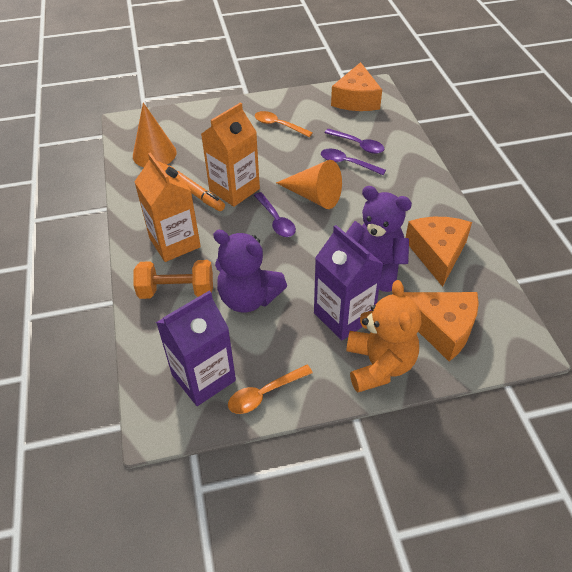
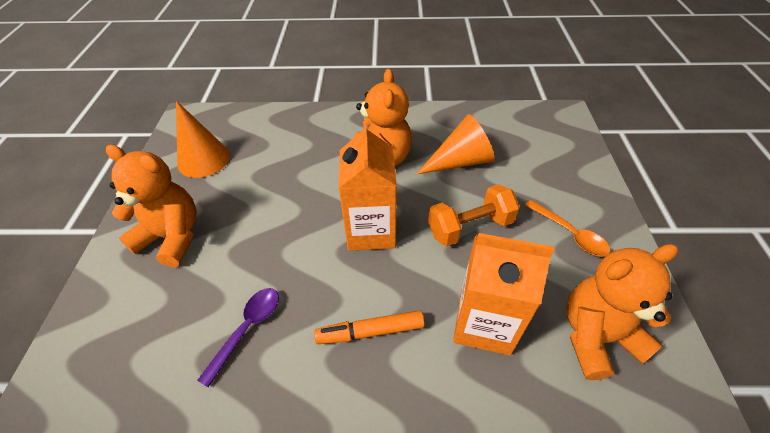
orange cheese: [331,62,382,111] [403,292,479,362] [406,217,472,287] = 3 -> none = 0
orange spoon: [228,365,313,414] [255,111,313,137] = 2 -> [525,200,610,257] = 1
orange teddy bear: [346,280,421,393] = 1 -> [106,144,197,267] [354,69,412,166] [566,244,678,380] = 3
purple carton: [156,290,236,406] [314,225,383,340] = 2 -> none = 0
purple spoon: [254,192,296,237] [321,149,386,175] [325,128,384,154] = 3 -> [197,288,279,387] = 1
purple teddy bear: [213,230,287,312] [346,186,412,292] = 2 -> none = 0

